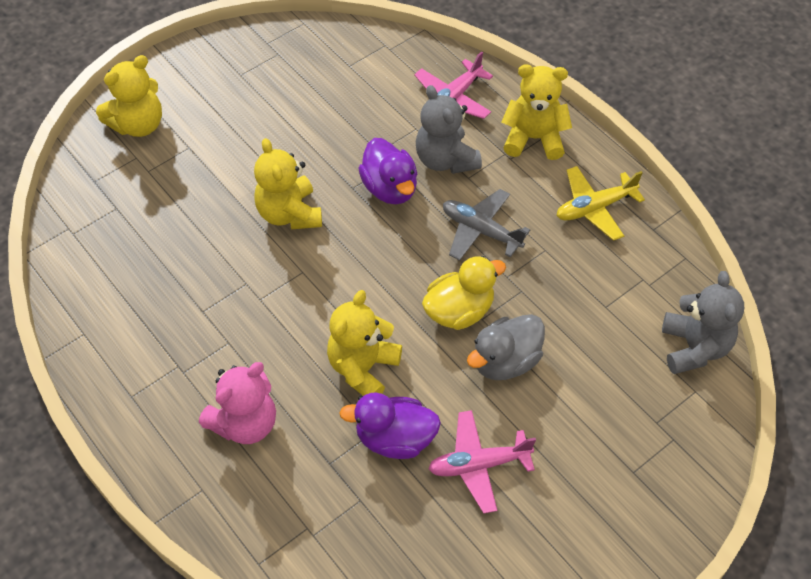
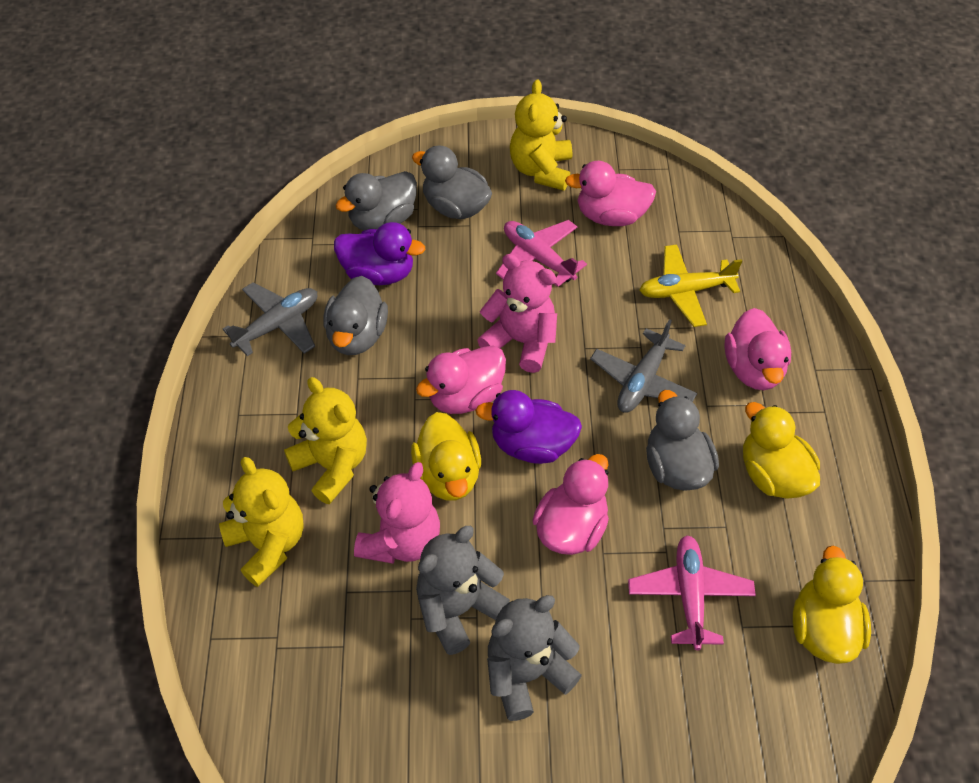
grey duck: [467,314,545,380] = 1 -> [323,276,388,355] [336,171,417,230] [412,145,492,219] [646,390,719,490] = 4
grey plane: [443,189,530,261] = 1 -> [223,282,317,356] [590,319,697,413] = 2
pink duck: none = 0 -> [416,346,506,414] [532,454,609,555] [565,161,656,226] [724,308,791,390] = 4
pink teddy bear: [199,362,276,444] = 1 -> [354,462,440,564] [477,254,557,373] = 2
yellow duck: [422,256,506,330] = 1 -> [411,412,481,501] [743,402,820,499] [793,545,871,664] = 3
yellow teddy bear: [96,55,162,137] [254,138,322,229] [327,290,402,396] [502,64,572,160] = 4 -> [219,457,303,587] [284,377,367,504] [510,80,572,191] = 3

